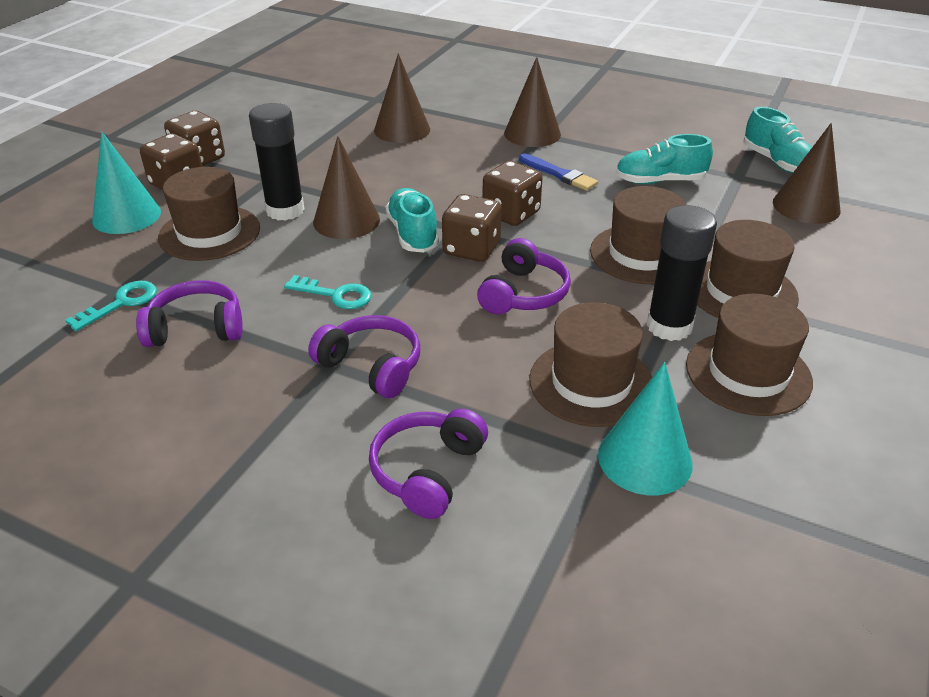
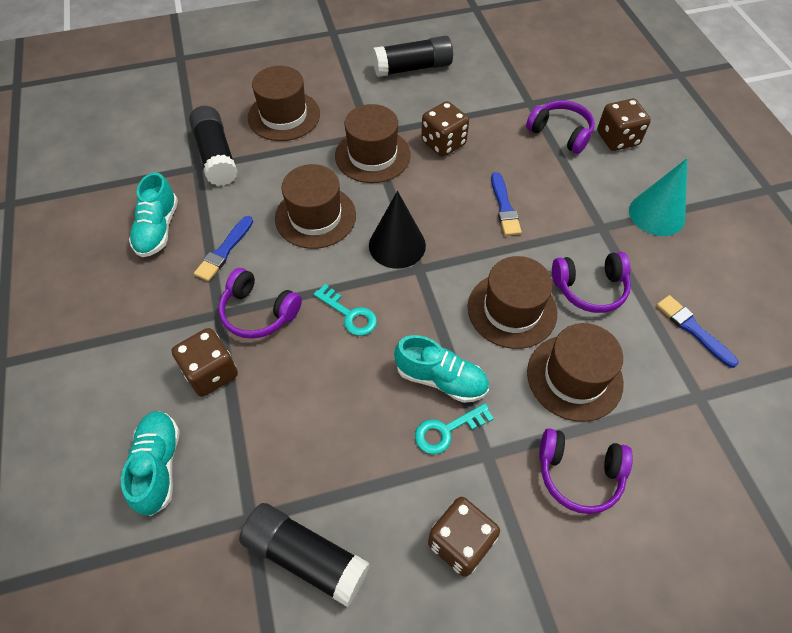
black cone: none = 0 -> [369,191,426,269] = 1
black glue stick: [249,103,304,221] [647,205,717,341] = 2 -> [189,106,238,186] [239,503,370,607] [372,36,453,77] = 3
blue brush: [519,153,598,191] = 1 -> [194,216,253,281] [491,172,522,236] [656,295,739,368] = 3
brown cone: [313,136,380,239] [374,53,430,143] [504,57,561,147] [773,123,840,224] = 4 -> none = 0
turquoise cone: [92,132,161,234] [598,362,693,495] = 2 -> [629,159,687,236] = 1

